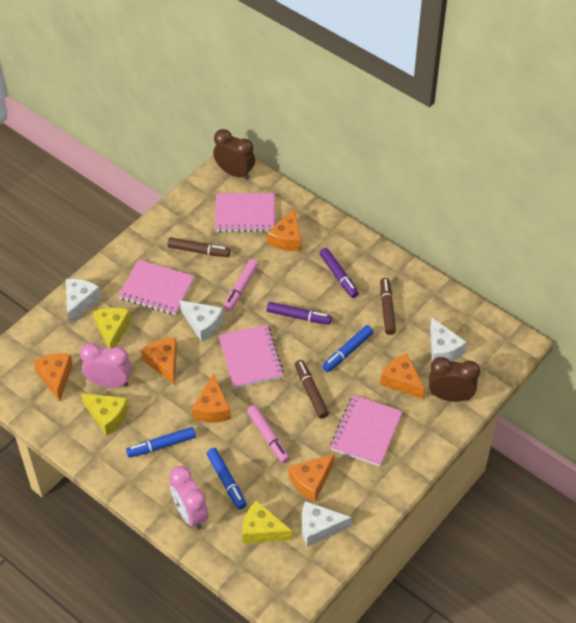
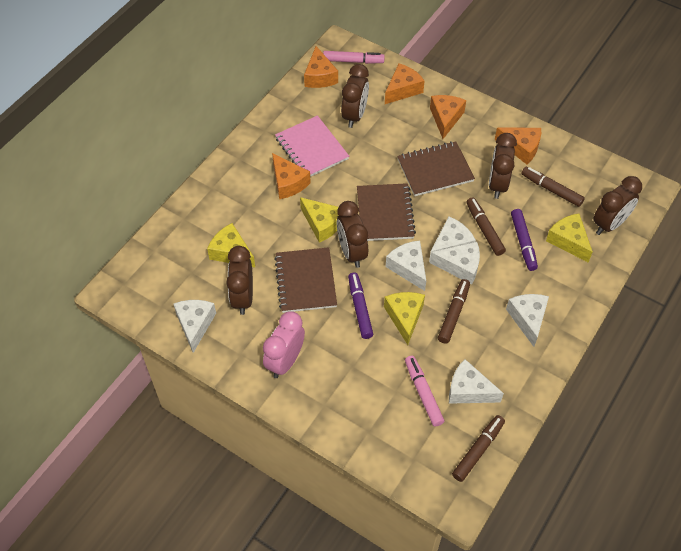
blue marker: [126,427,196,458] [207,448,247,509] [322,325,373,372] = 3 -> none = 0
brown clock: [213,129,255,180] [428,357,480,402] = 2 -> [226,246,253,315] [337,201,368,268] [341,64,369,128] [489,133,517,199] [593,176,642,235] = 5
brown marker: [167,237,230,257] [295,360,329,419] [380,278,396,335] = 3 -> [438,279,470,344] [452,415,505,482] [467,197,506,256] [522,167,585,207] = 4
brown notebook: none = 0 -> [274,247,337,313] [357,183,416,241] [397,141,475,196] = 3
orange cheese: [33,353,73,401] [141,337,177,385] [192,374,231,422] [267,208,301,251] [289,454,335,502] [380,353,425,399] = 6 -> [272,153,311,199] [304,46,338,88] [385,63,424,104] [430,95,466,139] [495,128,541,164] = 5
pink clock: [80,343,131,388] [169,466,209,530] = 2 -> [263,311,305,378] = 1
pink notebook: [118,260,195,315] [215,193,275,232] [218,325,284,388] [330,395,403,466] = 4 -> [275,115,349,177] = 1
white cheese: [66,279,101,324] [180,300,224,342] [302,501,352,546] [430,318,467,361] = 4 -> [173,300,216,353] [386,240,426,291] [429,216,476,262] [430,242,480,285] [449,359,504,404] [506,294,549,347] = 6
yellow cheese: [81,393,129,436] [93,308,131,349] [242,500,292,543] = 3 -> [207,223,255,267] [300,197,339,243] [384,292,425,345] [546,213,593,262] = 4

